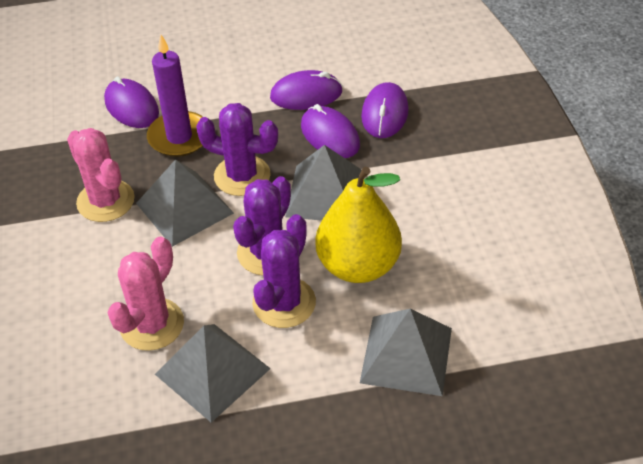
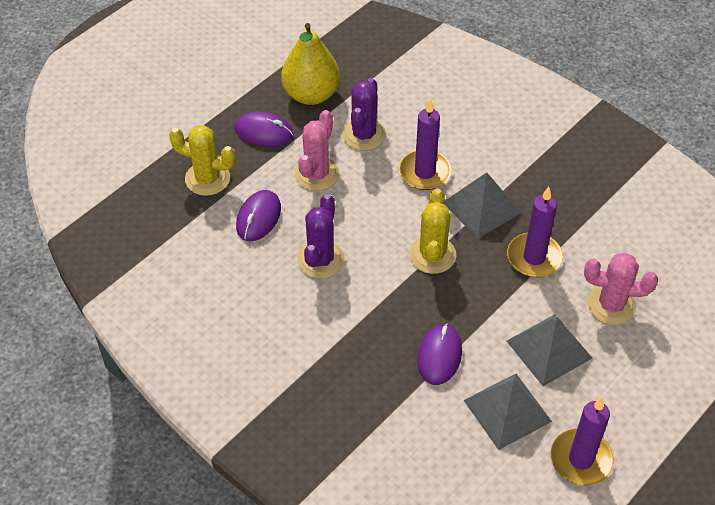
grey pyramid: [136,159,234,247] [155,324,271,422] [285,145,361,221] [360,309,452,396] = 4 -> [444,172,522,239] [464,374,552,450] [507,314,592,386] = 3
purple cactus: [196,103,278,196] [233,176,291,275] [252,214,316,328] = 3 -> [297,194,345,279] [342,78,386,151] = 2
purple candle: [147,35,203,157] = 1 -> [399,99,452,190] [507,187,563,277] [550,397,614,485] = 3
purple mouse: [104,76,159,128] [270,70,343,110] [301,104,360,158] [361,82,409,138] = 4 -> [234,111,294,146] [236,190,281,241] [417,324,462,385] = 3
yellow cactus: none = 0 -> [169,125,236,196] [409,189,456,274] = 2

